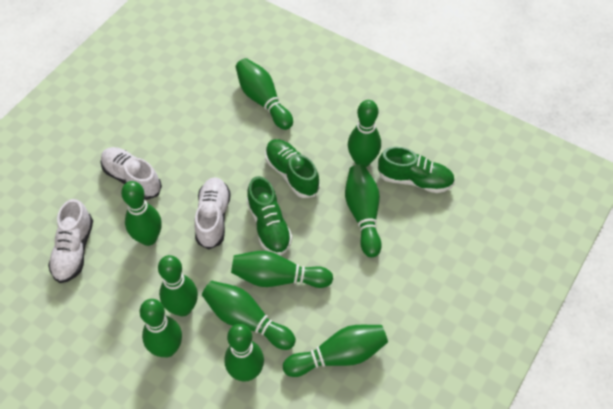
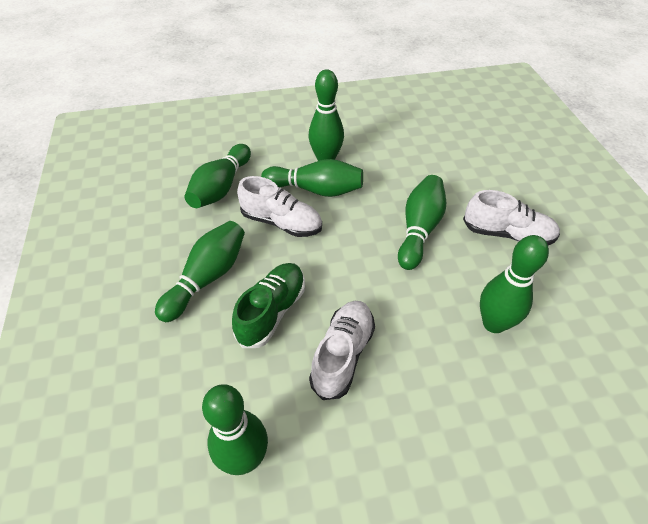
green bowling pin: [121,181,162,246] [140,299,182,357] [158,255,198,316] [202,281,296,350] [224,324,264,382] [231,251,333,288] [236,58,293,130] [283,325,388,377] [345,165,382,257] [348,100,381,167] = 10 -> [155,221,245,322] [184,144,251,208] [202,384,268,475] [261,159,363,197] [309,69,344,161] [398,175,446,270] [480,235,549,333] = 7
green shoe: [247,176,292,256] [265,139,320,198] [377,146,455,193] = 3 -> [232,263,305,348] = 1

